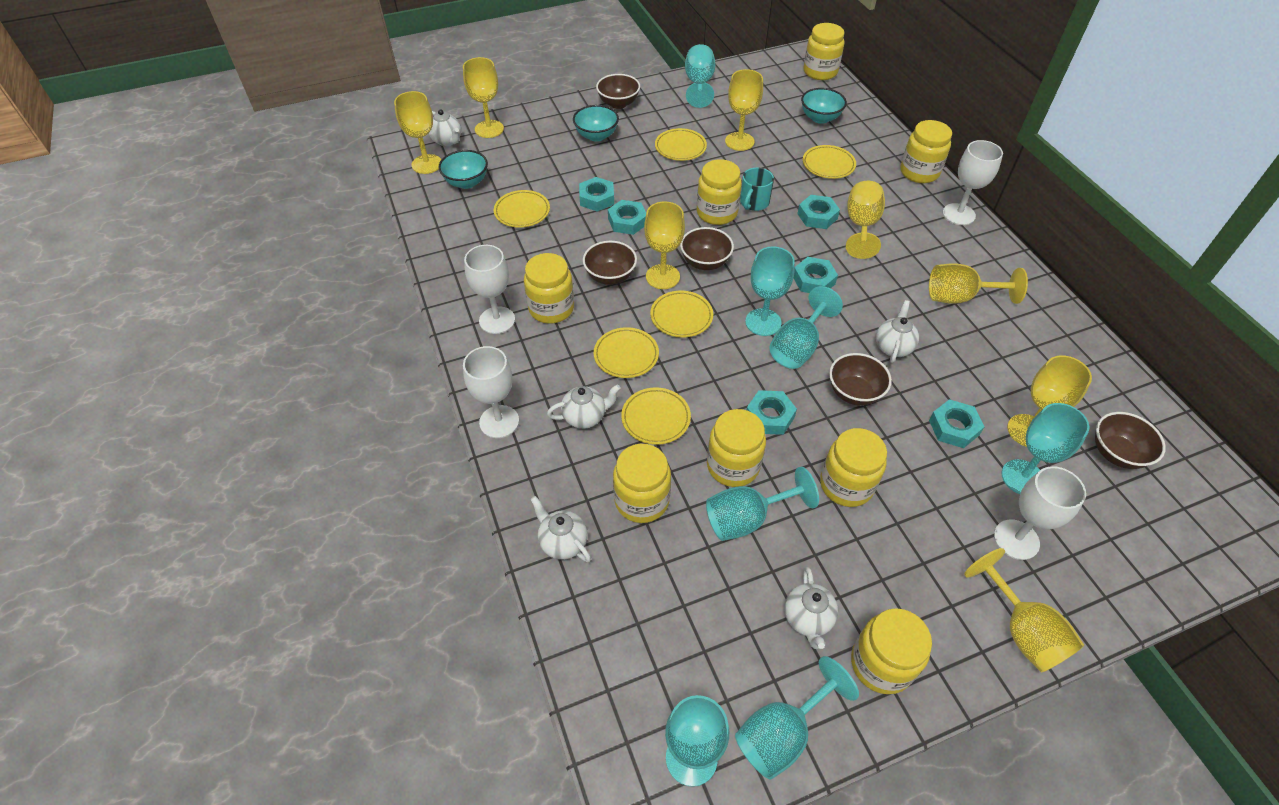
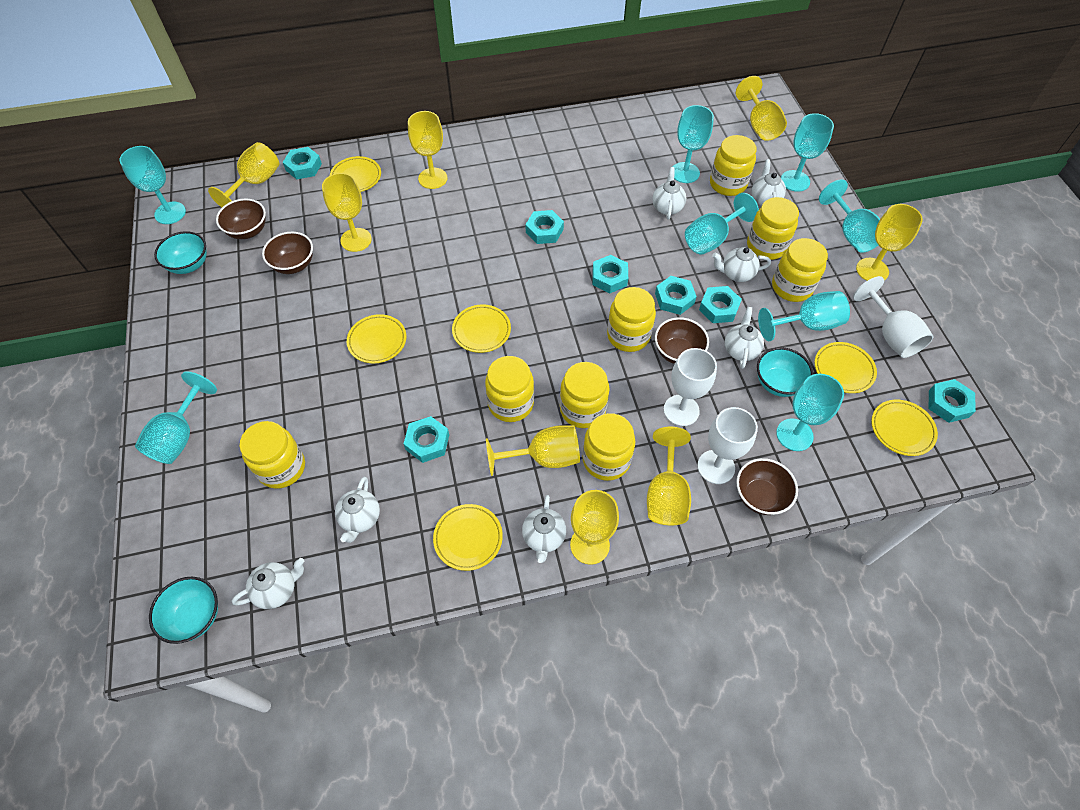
brown bowl: [583,241,637,285] [596,74,640,109] [680,227,734,270] [829,353,892,406] [1095,412,1166,469] = 5 -> [216,199,266,239] [262,232,313,274] [655,317,709,364] [736,458,798,515] = 4
turquoise goblet: [665,695,729,787] [685,44,715,108] [706,467,819,541] [735,656,859,780] [745,246,795,336] [769,286,843,369] [1001,403,1089,494] = 7 -> [119,146,186,224] [135,371,217,464] [673,105,714,183] [685,193,759,254] [758,291,850,341] [776,374,844,451] [781,113,834,192] [819,179,880,253] = 8
turquoise mug: [740,167,774,211] = 1 -> none = 0
turquoise nut: [579,177,614,212] [608,200,646,235] [747,390,797,435] [794,257,838,293] [797,195,840,229] [929,399,984,448] = 6 -> [283,147,322,179] [404,416,449,463] [526,210,564,244] [592,255,628,293] [655,276,697,315] [699,286,742,323] [929,379,976,423] = 7
white goblet: [463,346,519,438] [464,245,515,334] [943,140,1003,225] [994,466,1086,560] = 4 -> [664,348,717,426] [697,407,758,484] [853,276,934,358] = 3
white teapot: [429,109,461,146] [531,496,591,562] [547,385,621,429] [785,567,838,649] [876,300,919,363] = 5 -> [232,558,304,609] [335,477,380,543] [522,495,566,563] [652,167,686,220] [712,247,771,282] [725,307,764,369] [751,159,786,206] = 7

